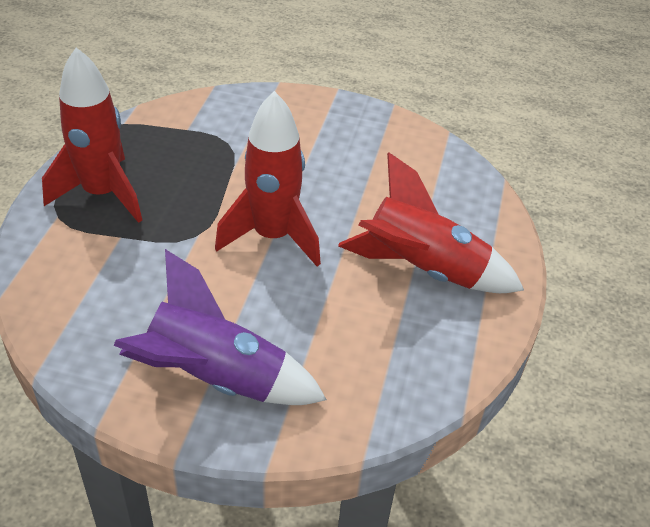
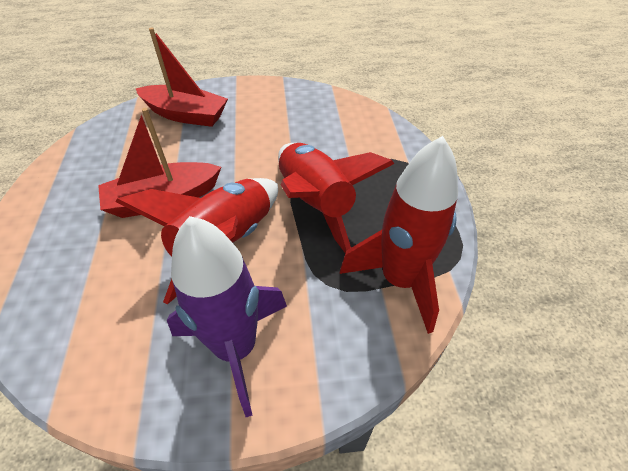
red boat: none = 0 -> [98,108,221,218] [135,27,228,127] = 2

